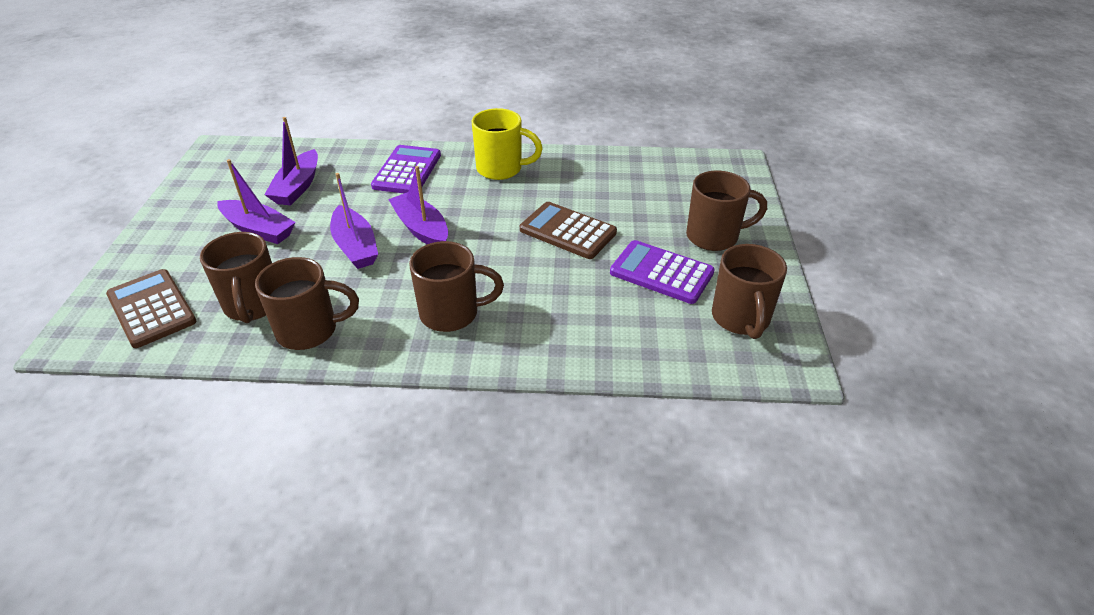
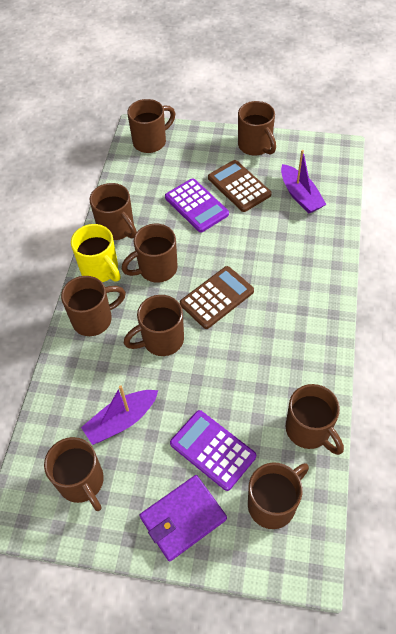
brown mug: [200,232,272,323] [255,257,359,350] [409,241,504,332] [686,171,767,251] [712,244,787,339] = 5 -> [44,437,104,511] [61,276,126,336] [90,183,137,240] [122,224,178,283] [124,295,184,356] [127,99,175,153] [238,101,276,156] [248,463,309,529] [286,384,344,455] = 9
purple boat: [217,159,296,244] [264,117,318,206] [330,173,378,269] [388,166,448,244] = 4 -> [81,385,158,445] [281,150,327,213] = 2
purple wallet: none = 0 -> [139,475,227,562] = 1

